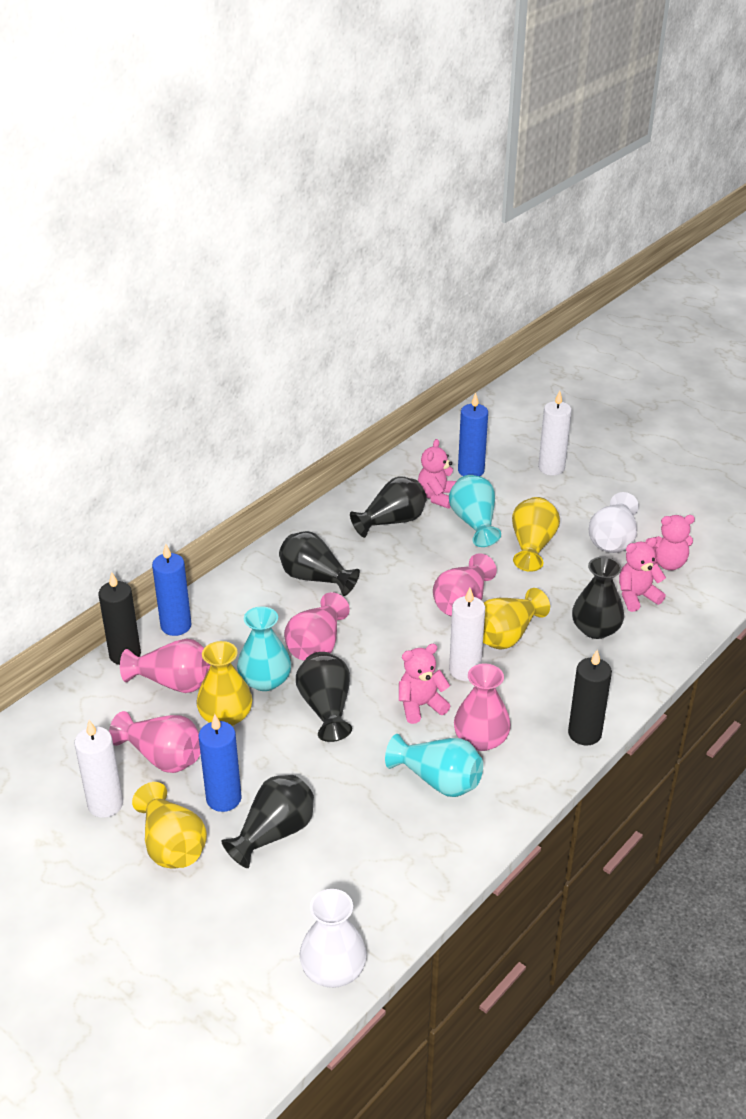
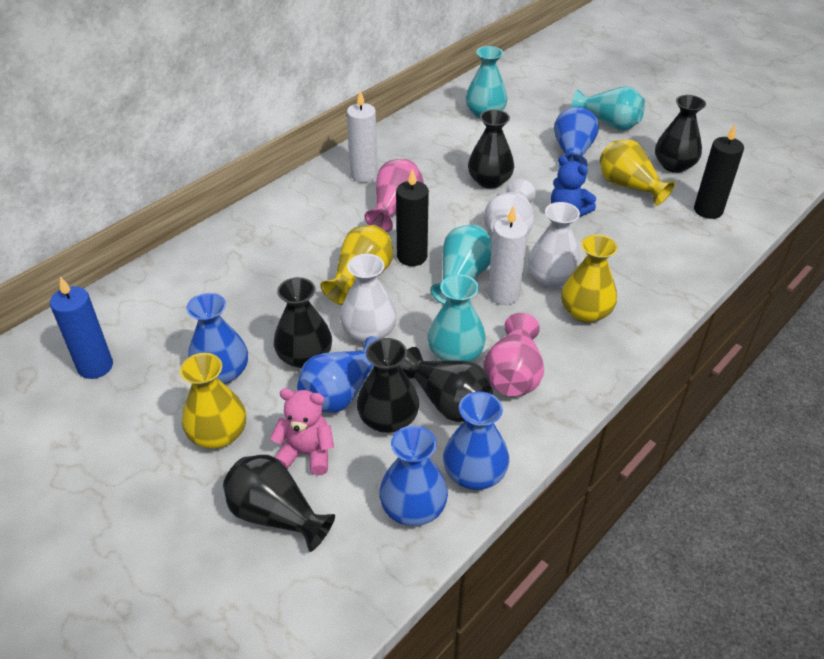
black vase: [222,775,314,868] [279,531,360,596] [296,652,352,742] [350,476,427,538] [572,557,624,639] = 5 -> [223,455,335,552] [274,277,332,368] [357,338,419,433] [400,347,493,422] [468,109,514,189] [655,95,706,173] = 6
blue candle: [152,544,191,636] [199,714,242,812] [458,393,488,476] = 3 -> [50,277,113,379] = 1
blue teddy bear: none = 0 -> [551,156,596,217] = 1
blue vase: none = 0 -> [186,293,248,384] [297,336,379,413] [379,425,448,526] [443,392,509,490] [554,107,599,168] = 5
pink teddy bear: [399,644,450,724] [418,439,456,509] [619,538,666,612] [645,515,695,570] = 4 -> [270,389,334,476] = 1
pink vase: [109,711,201,773] [120,639,211,693] [284,592,350,661] [433,553,497,617] [454,664,511,751] = 5 -> [364,159,424,232] [484,313,544,396] = 2
turquoise vase: [237,606,291,691] [385,734,483,797] [449,475,501,547] = 3 -> [428,274,486,362] [430,225,492,304] [465,46,507,119] [571,86,645,130] = 4
white candle: [74,720,123,818] [449,588,485,681] [538,390,572,476] = 3 -> [347,90,378,182] [488,206,528,305] = 2
white vase: [300,889,367,988] [589,492,639,553] = 2 -> [340,254,397,343] [484,179,536,236] [528,202,581,288] = 3

